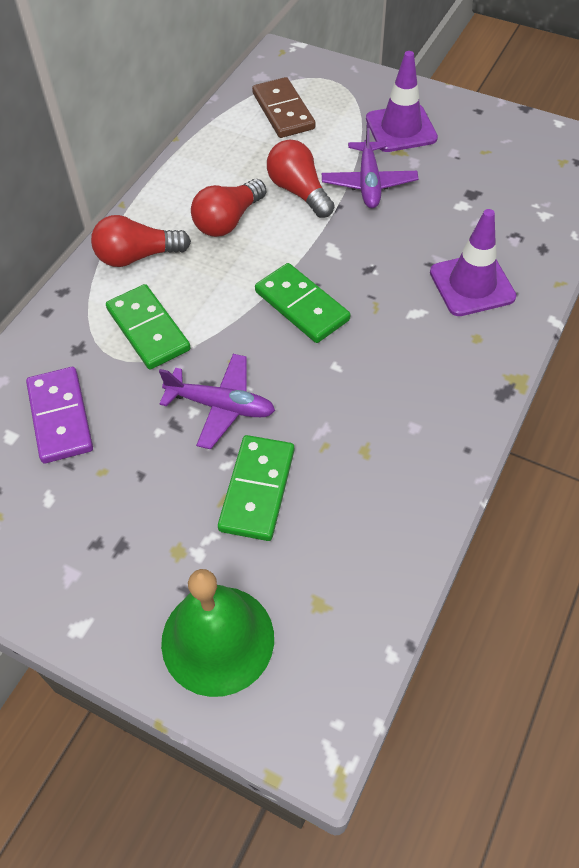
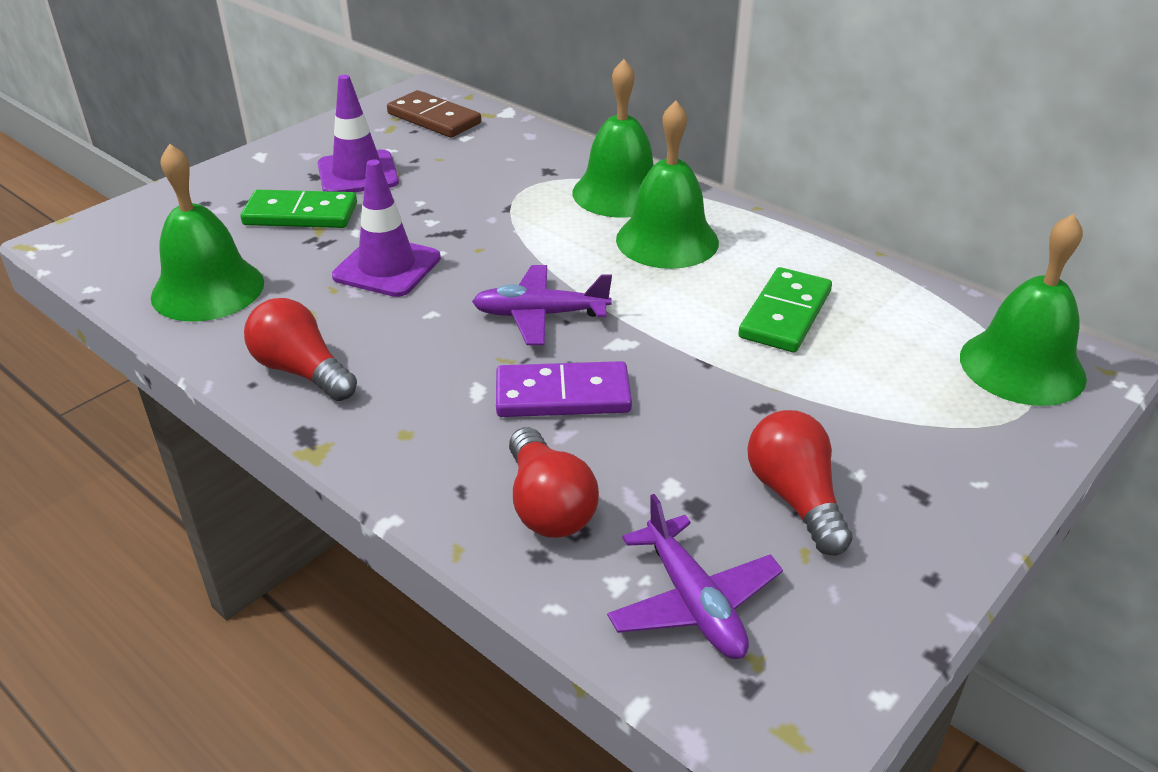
green bell: [161,569,274,697] = 1 -> [151,144,264,322] [572,59,654,218] [616,101,719,269] [960,213,1087,406] = 4
green domino: [106,284,191,370] [218,435,294,541] [255,263,350,343] = 3 -> [240,190,357,228] [738,267,832,353] = 2

